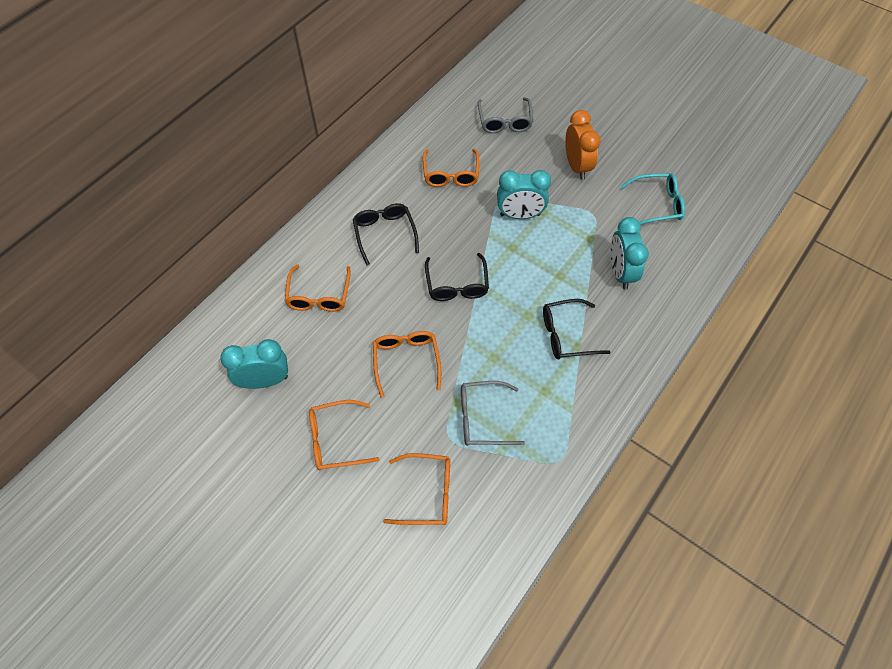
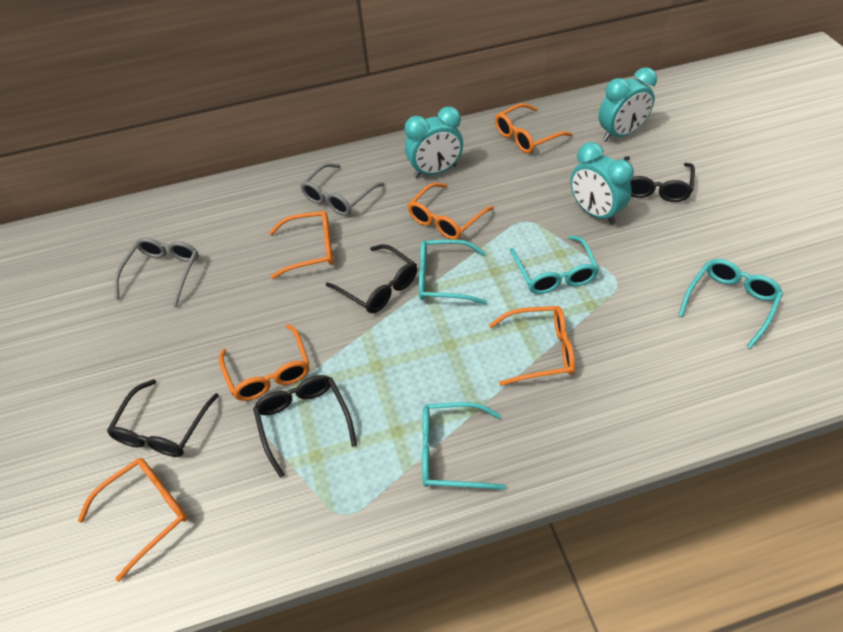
black glasses: [353,203,419,265] [425,253,489,301] [543,299,611,359] = 3 -> [107,379,219,457] [253,375,357,478] [326,244,417,313] [624,156,695,202] = 4
orange clock: [565,110,600,180] = 1 -> none = 0
orange glasses: [285,264,351,312] [309,400,380,470] [373,331,441,397] [383,453,450,525] [423,149,479,187] = 5 -> [78,458,188,582] [219,324,309,401] [269,211,334,279] [408,183,494,240] [489,306,575,386] [495,103,573,153] = 6
turquoise glasses: [620,173,685,225] = 1 -> [419,239,487,304] [422,402,506,490] [510,235,599,294] [678,259,783,349] = 4

